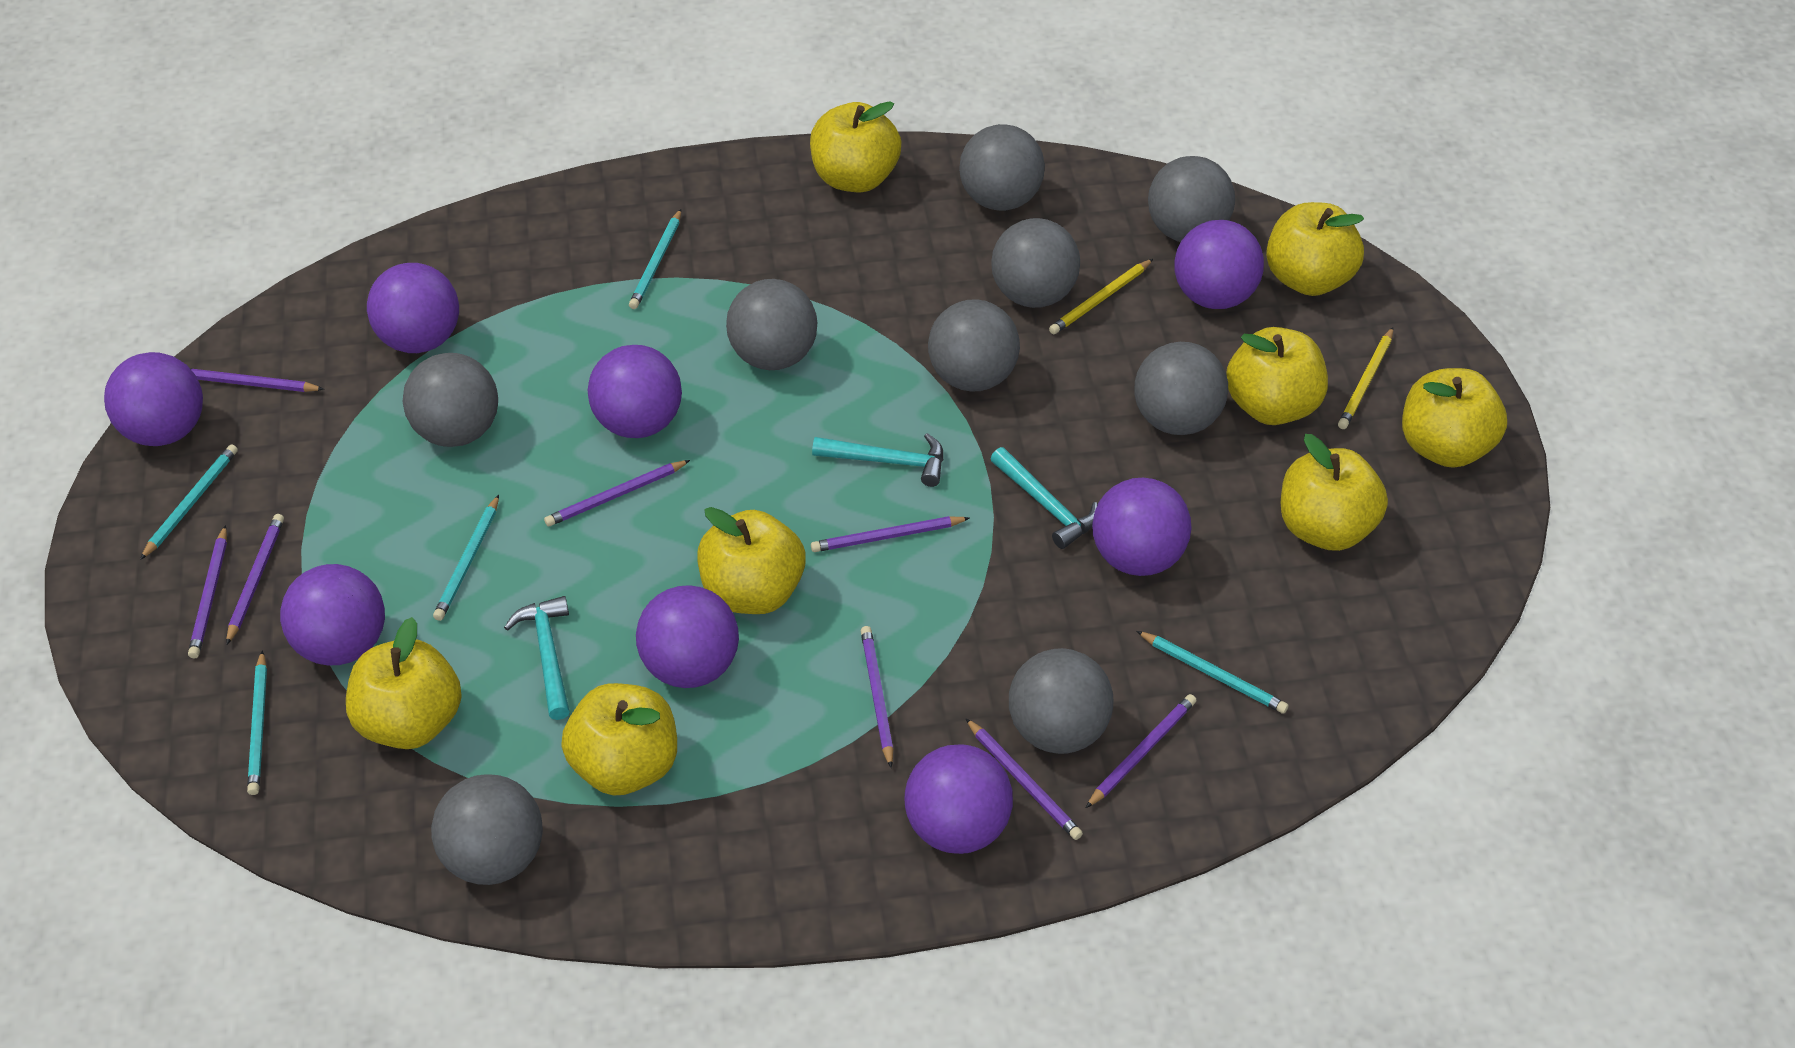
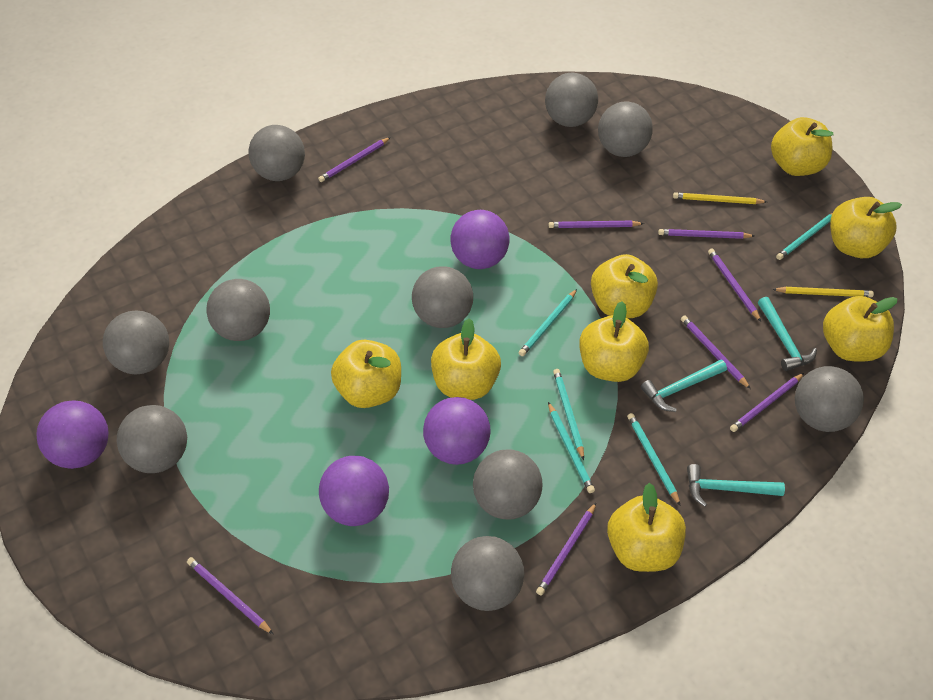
grey ball: [403,353,498,447] [431,774,543,885] [726,279,818,370] [928,299,1020,392] [959,124,1045,211] [991,218,1080,308] [1009,648,1114,754] [1135,342,1228,435] [1148,156,1235,242] = 9 -> [103,310,169,374] [117,405,187,473] [206,279,270,341] [248,125,305,181] [412,266,473,328] [451,536,524,611] [473,449,542,520] [545,73,598,127] [598,101,653,157] [795,366,864,432] = 10
purple ball: [104,352,203,446] [280,564,385,665] [367,263,459,353] [588,345,682,438] [636,585,739,688] [904,744,1013,854] [1092,478,1192,576] [1174,220,1264,309] = 8 -> [36,400,109,469] [319,456,389,526] [423,397,491,465] [450,210,510,269] = 4

